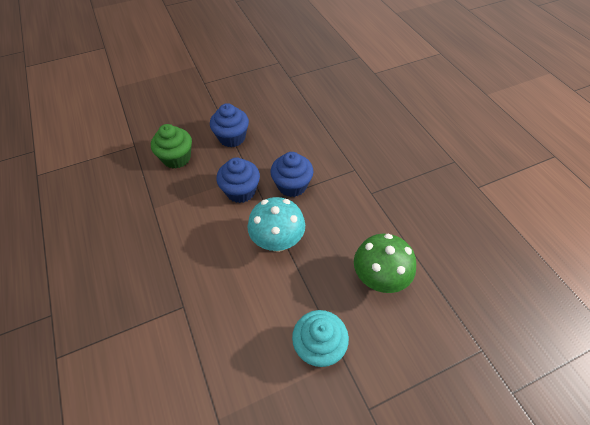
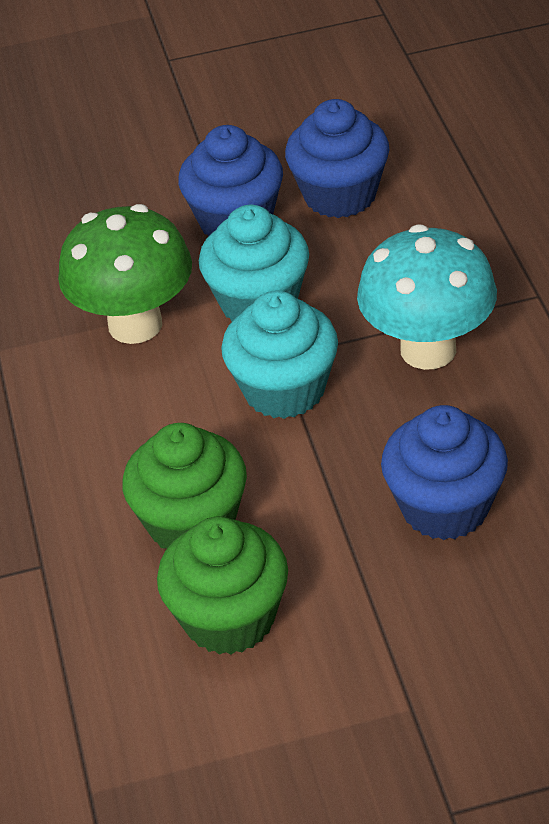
green cupcake: [151,124,192,169] = 1 -> [122,423,247,549] [157,517,288,655] = 2
turquoise cupcake: [292,310,349,367] = 1 -> [199,205,309,322] [221,291,338,419] = 2

